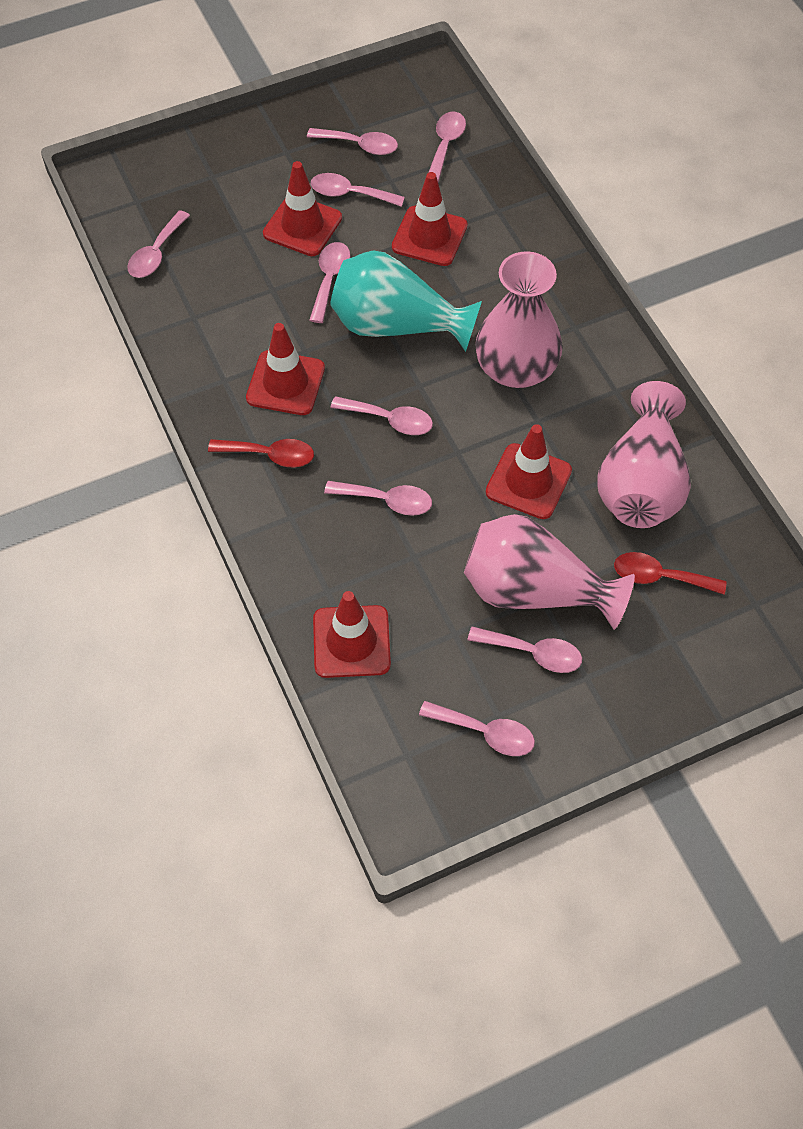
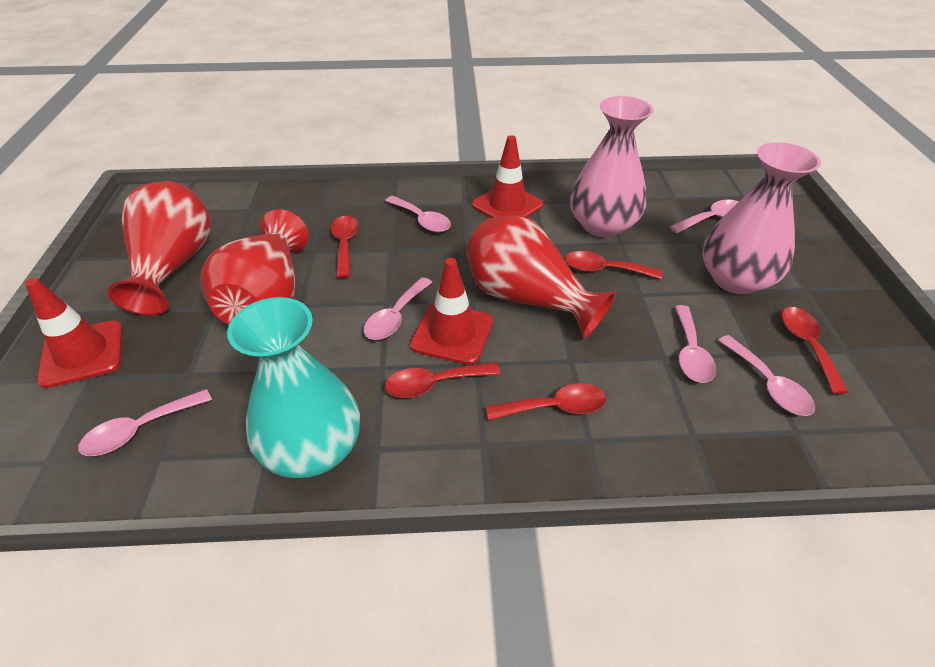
pink spoon: [127,210,190,278] [307,128,398,155] [309,242,351,323] [311,173,405,207] [324,481,432,516] [331,396,433,435] [419,701,535,756] [428,112,466,183] [468,626,582,673] = 9 -> [78,389,212,456] [364,277,432,340] [385,196,451,232] [670,199,739,234] [675,305,716,383] [718,335,815,416] = 6
pink vase: [464,514,635,630] [475,251,563,388] [597,381,691,528] = 3 -> [570,96,653,238] [702,142,821,294] = 2
red spoon: [208,439,314,468] [614,552,726,594] = 2 -> [331,216,359,278] [385,363,500,398] [486,383,606,420] [565,251,662,279] [781,307,848,394] = 5
red traffic cone: [246,323,325,415] [263,161,342,256] [313,591,391,678] [392,172,468,266] [486,424,572,519] = 5 -> [25,278,123,388] [410,258,493,365] [472,135,544,218] = 3
red vase: none = 0 -> [108,181,211,316] [200,209,309,324] [466,215,616,339] = 3

